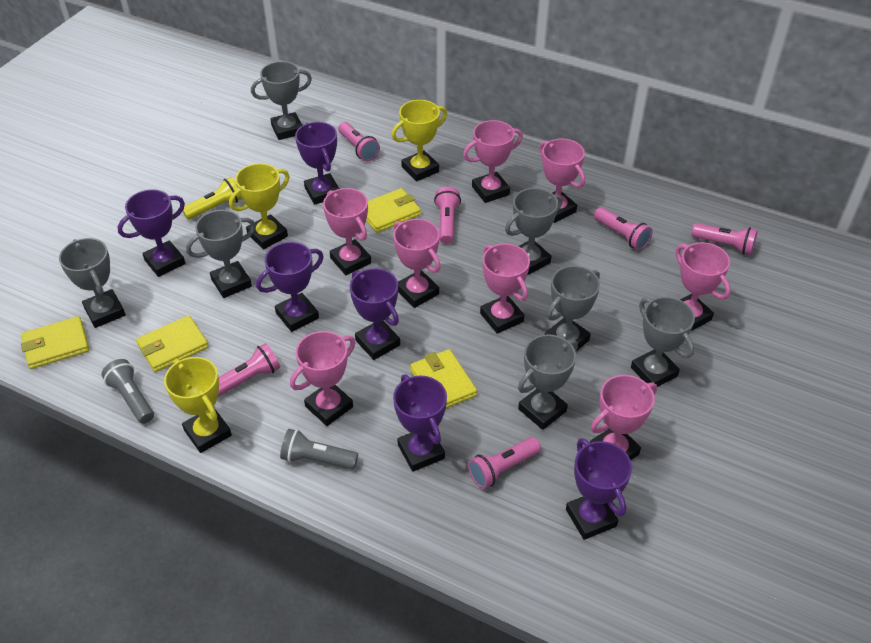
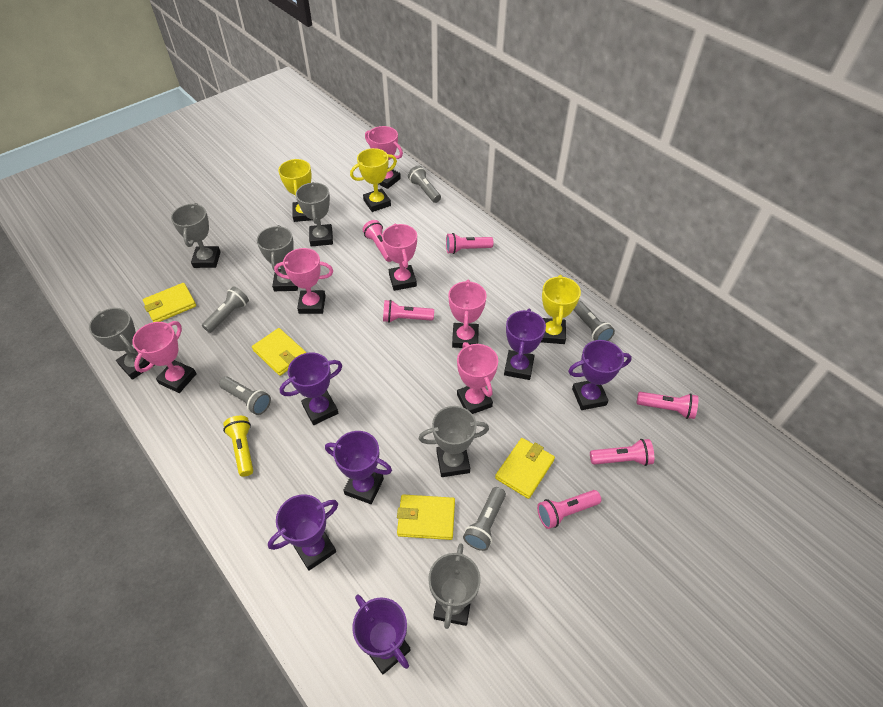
grey flashlight: [101,359,154,424] [280,429,358,469] = 2 -> [202,286,249,333] [219,377,271,415] [408,166,441,203] [463,487,506,551] [574,301,615,341] = 5
grey trophy: [59,238,126,328] [186,210,256,298] [251,61,312,140] [505,188,563,275] [518,334,578,430] [545,266,600,350] [631,297,695,389] = 7 -> [89,308,150,380] [171,203,221,268] [257,225,298,291] [296,182,333,246] [419,406,489,477] [428,543,481,629] = 6
pink trophy: [290,331,355,426] [323,188,371,275] [393,219,441,308] [463,120,523,203] [480,244,530,334] [539,139,585,223] [590,375,657,460] [675,242,731,331] = 8 -> [132,321,197,393] [274,248,333,314] [365,126,403,189] [382,223,417,291] [448,279,487,348] [457,342,498,414] = 6

